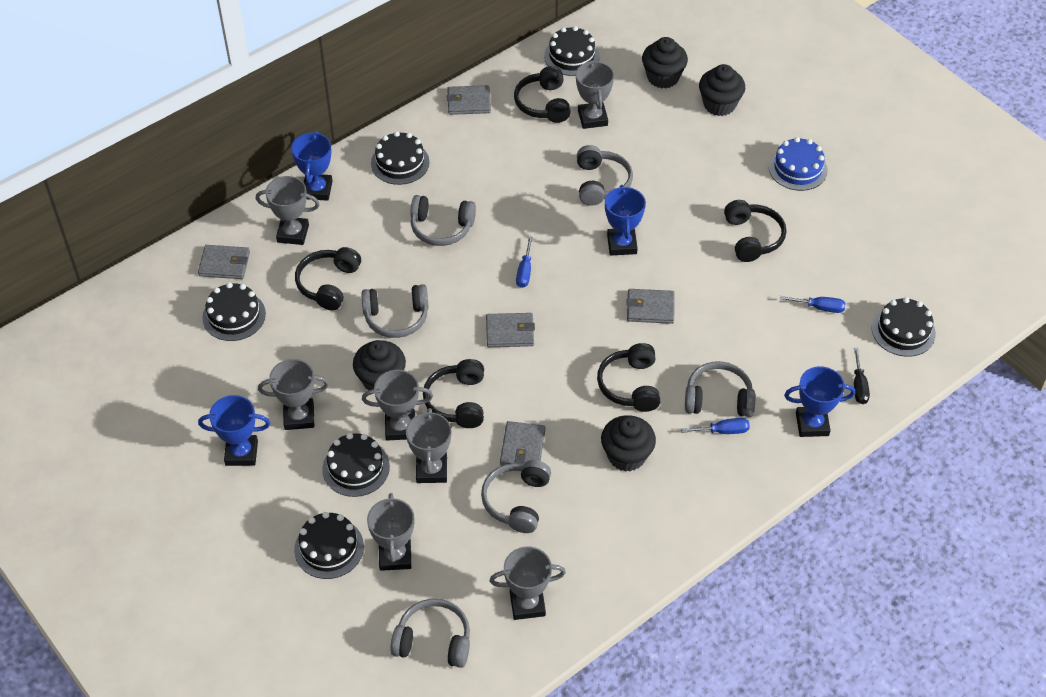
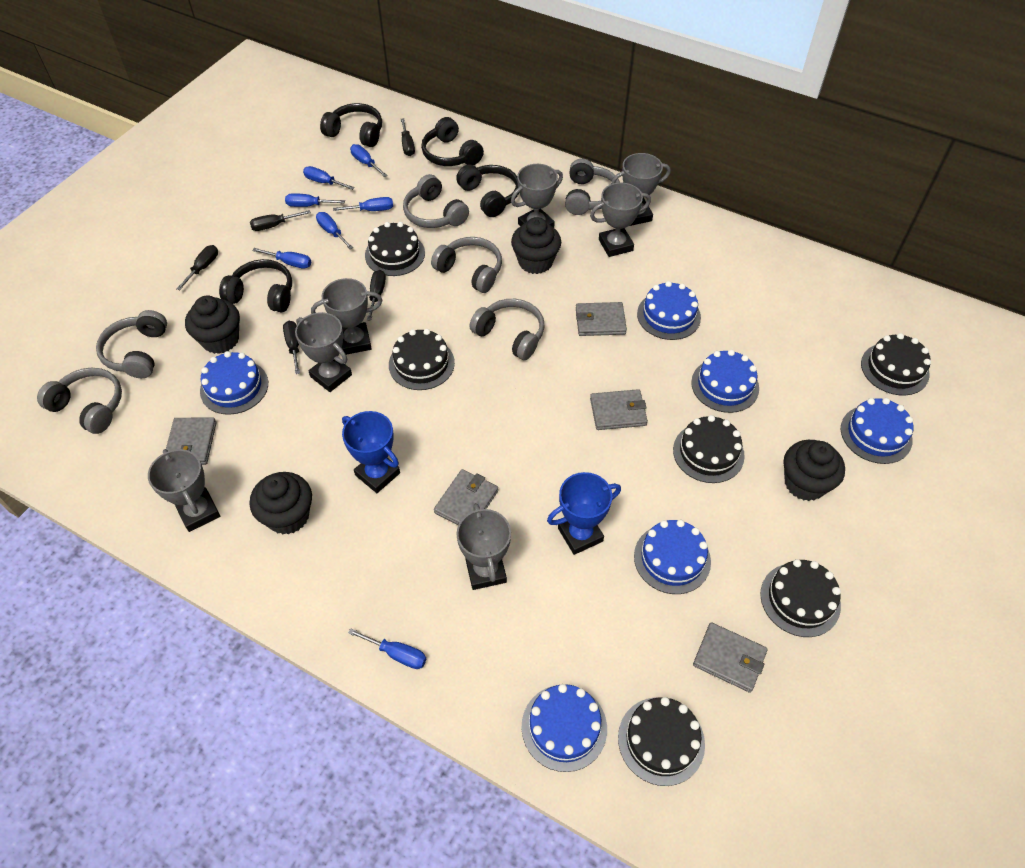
black headphones: [295,247,361,311] [423,359,484,428] [514,66,571,123] [597,343,660,412] [724,200,786,262] = 5 -> [219,259,292,312] [320,103,382,147] [421,117,484,166] [456,165,519,217] = 4
black screwdriver: [854,348,870,404] = 1 -> [176,245,218,290] [250,210,311,231] [283,321,300,374] [367,270,386,321] [401,118,415,156] = 5
blue cake: [769,137,828,191] = 1 -> [200,351,268,415] [521,684,607,772] [634,520,711,594] [637,281,701,340] [691,350,759,413] [840,398,913,464] = 6
blue screwdriver: [516,237,533,288] [681,418,750,434] [780,296,846,313] = 3 -> [252,248,311,269] [285,193,345,207] [303,166,355,190] [316,212,353,249] [333,197,393,211] [348,628,426,669] [350,144,388,177] = 7
blue trophy: [198,395,270,466] [291,131,333,201] [605,185,646,256] [784,366,855,437] = 4 -> [342,411,400,493] [547,472,621,555] = 2

